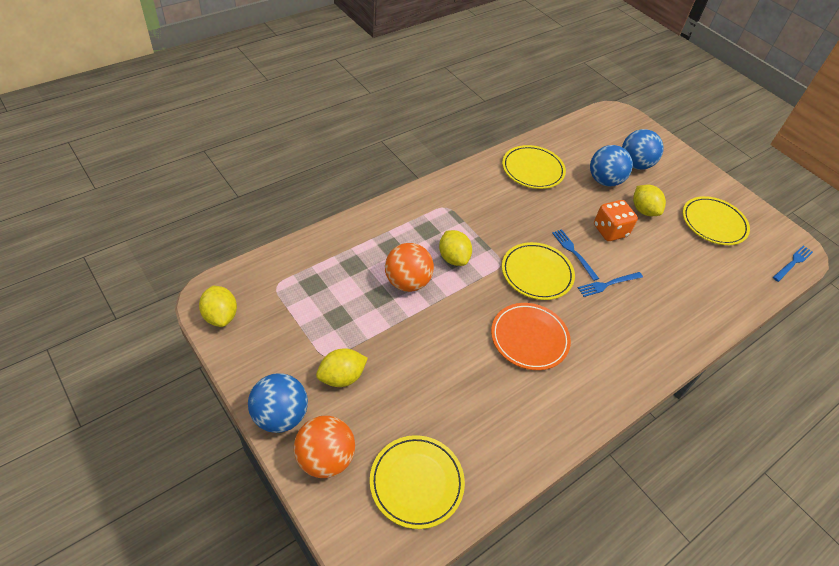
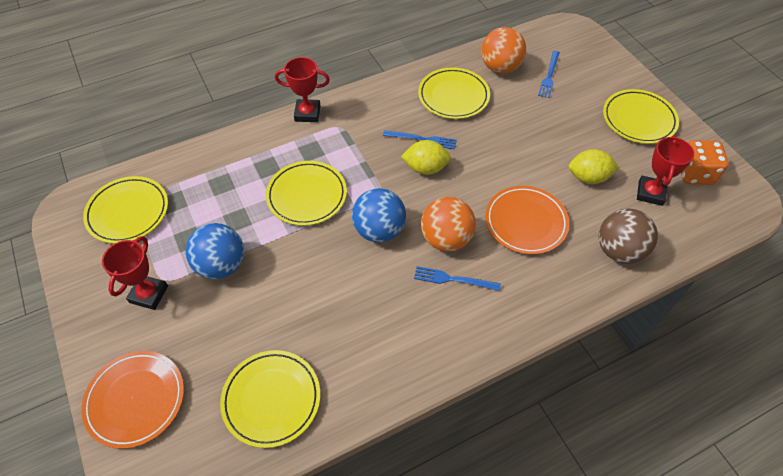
blue ball: [248,374,308,433] [590,145,633,186] [622,129,664,170] = 3 -> [186,223,244,279] [352,188,406,242] = 2
brown ball: none = 0 -> [599,208,658,264] = 1
orange plate: [491,303,571,370] = 1 -> [81,351,184,449] [485,186,569,255] = 2
red trophy: none = 0 -> [102,236,168,310] [275,57,330,122] [637,135,694,206] = 3
yellow lemon: [199,286,237,327] [316,348,368,387] [439,230,472,266] [633,185,666,216] = 4 -> [401,140,451,175] [569,149,619,184] = 2
yellow plate: [370,435,465,529] [502,145,566,189] [502,242,575,300] [683,196,750,245] = 4 -> [83,176,168,244] [220,350,320,448] [266,161,347,226] [418,67,490,119] [603,89,679,144] = 5

